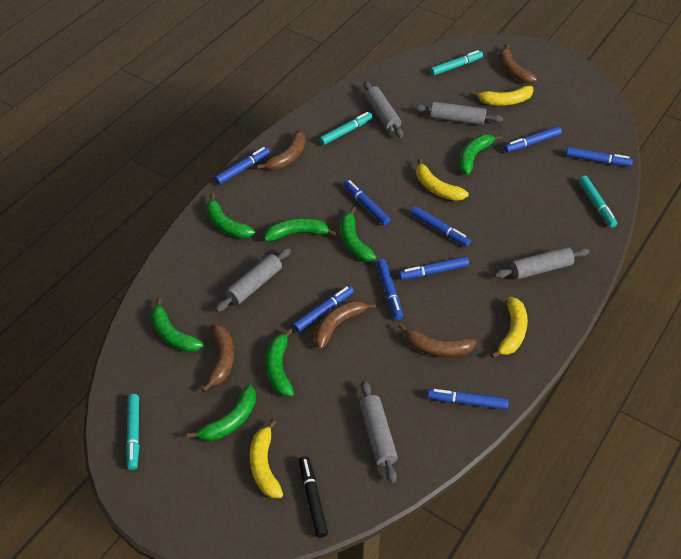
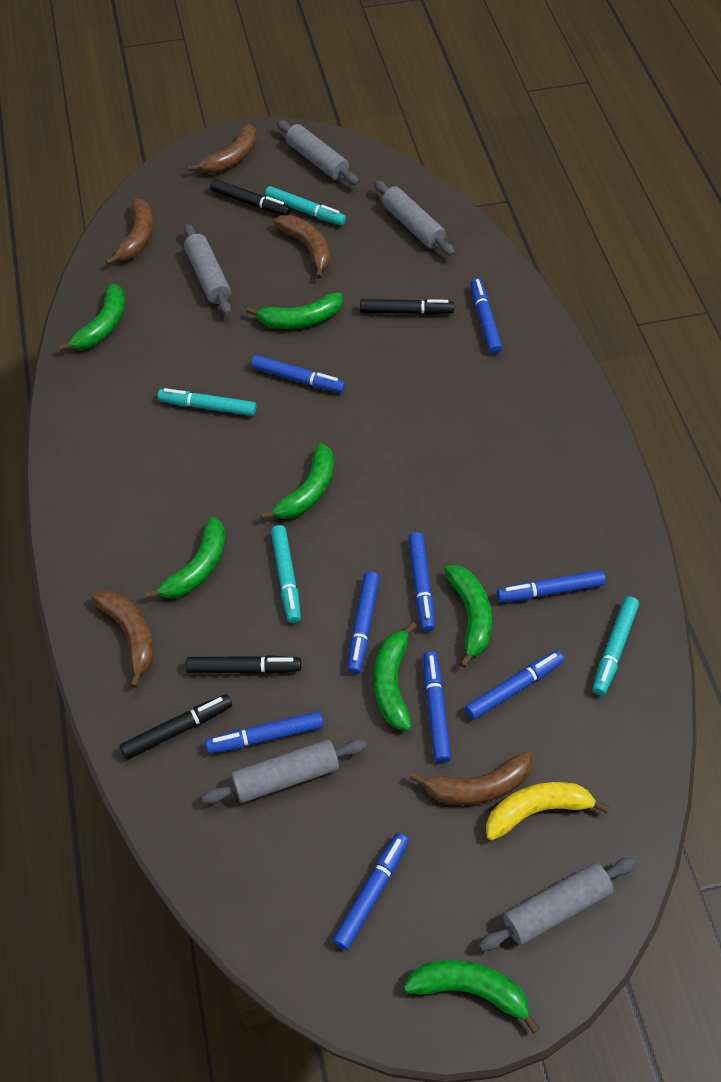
black marker: [299,456,328,538] = 1 -> [119,694,232,760] [186,655,301,674] [210,179,291,215] [360,299,454,315] = 4
yellow banana: [250,419,283,498] [416,158,469,201] [471,85,533,105] [491,297,528,358] = 4 -> [486,782,609,841] = 1

